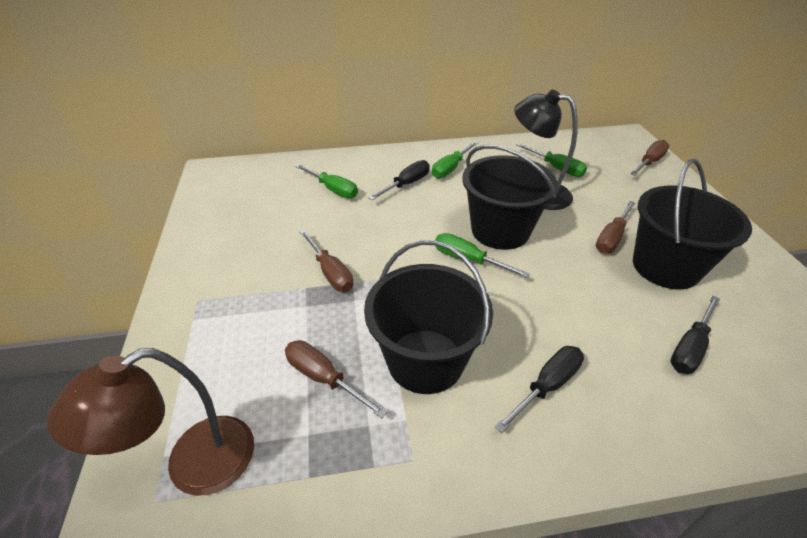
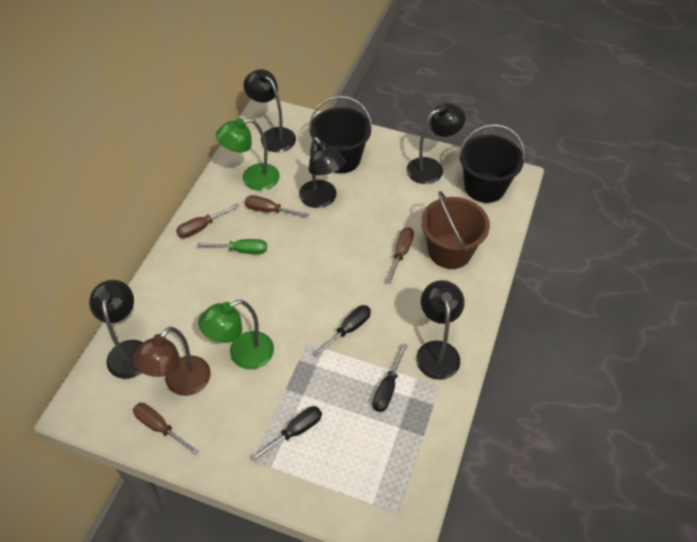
black bucket: [364,240,493,394] [462,145,558,250] [633,159,752,289] = 3 -> [309,96,372,173] [458,124,525,203] = 2
black lamp: [514,90,578,210] = 1 -> [89,280,144,379] [243,69,296,152] [299,137,346,208] [406,103,465,184] [416,280,465,380] = 5
brown bucket: none = 0 -> [421,191,490,269] = 1
green lamp: none = 0 -> [198,300,274,370] [216,118,280,191] = 2
green screwdriver: [295,164,358,198] [432,141,479,178] [435,233,530,278] [516,143,587,177] = 4 -> [197,239,267,254] = 1

